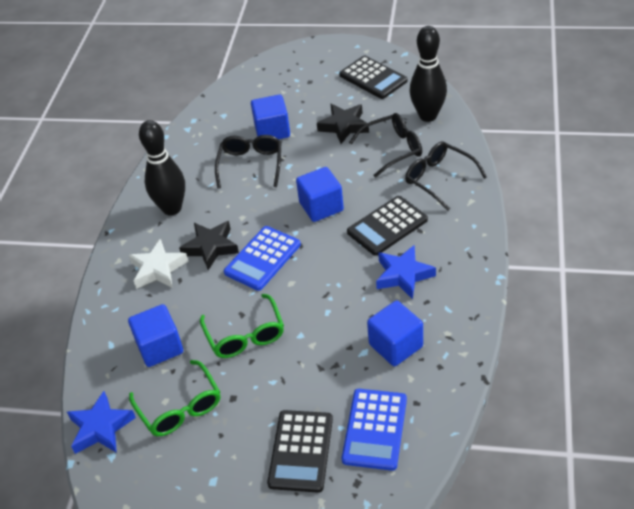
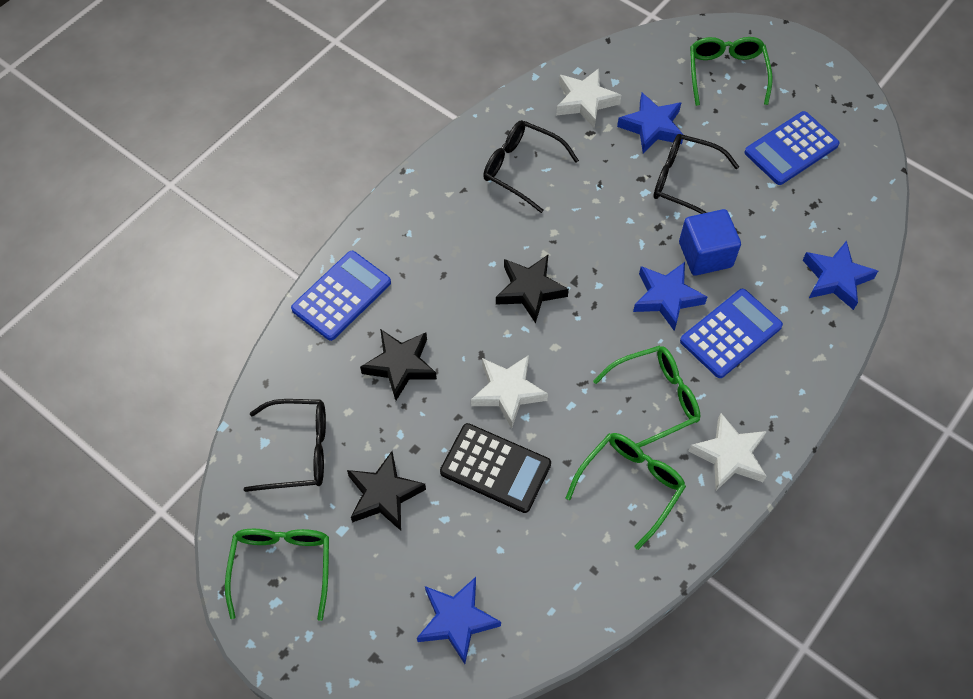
black bowling pin: [139,120,185,215] [409,26,447,122] = 2 -> none = 0
black calculator: [267,410,333,493] [339,56,408,99] [347,196,428,256] = 3 -> [440,423,551,513] = 1
black star: [179,221,239,270] [317,104,369,144] = 2 -> [347,451,426,531] [360,329,437,400] [496,255,569,323] = 3
blue calculator: [224,226,301,291] [342,389,407,471] = 2 -> [291,251,391,341] [680,289,783,378] [744,111,840,185] = 3
blue cube: [128,304,183,367] [251,95,290,139] [296,167,344,222] [367,301,423,366] = 4 -> [679,209,741,276] = 1
blue star: [67,391,136,454] [376,245,436,299] = 2 -> [417,577,501,664] [617,93,683,153] [633,262,707,331] [803,241,878,310] = 4
green glasses: [129,360,220,436] [200,294,284,358] = 2 -> [225,529,329,621] [566,433,686,550] [593,346,700,447] [690,37,773,106] = 4
white star: [129,239,188,289] = 1 -> [471,355,548,428] [556,68,621,128] [689,413,767,491] = 3

